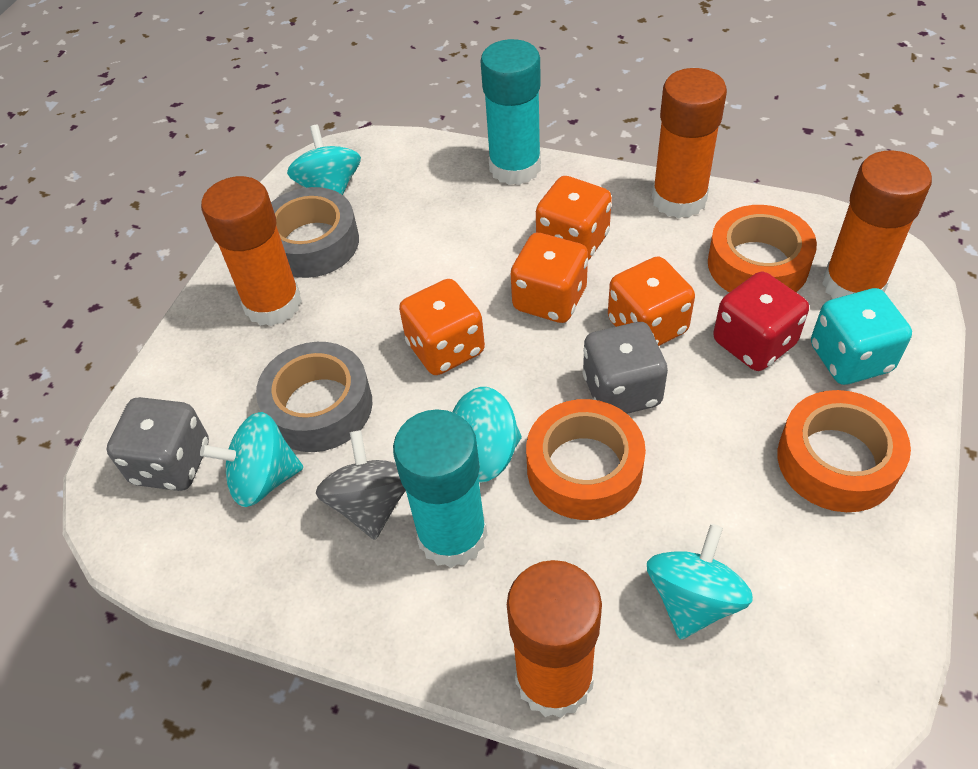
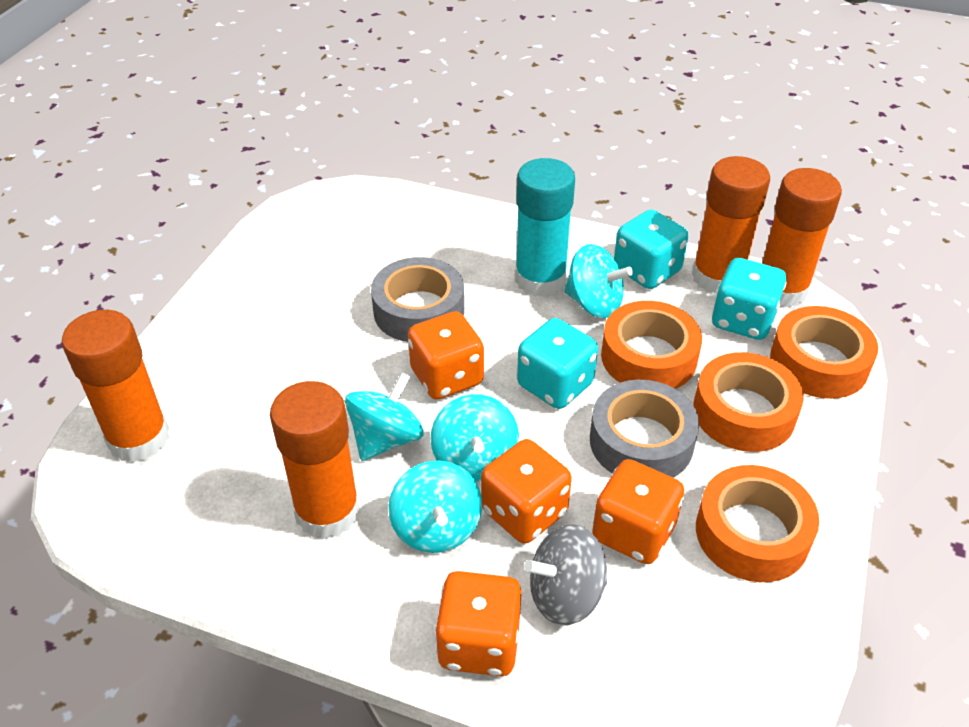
grey dice: [107,397,209,491] [582,322,668,414] = 2 -> none = 0
orange tape: [526,399,646,520] [708,205,817,293] [777,390,911,512] = 3 -> [601,301,702,389] [693,352,804,452] [696,465,819,582] [770,306,878,399] = 4
red dice: [713,272,809,371] = 1 -> none = 0
turquoise dice: [811,288,912,385] = 1 -> [517,318,598,409] [614,209,688,289] [712,258,787,340] = 3
turquoise glue stick: [393,409,487,568] [480,39,541,185] = 2 -> [515,158,575,297] = 1

